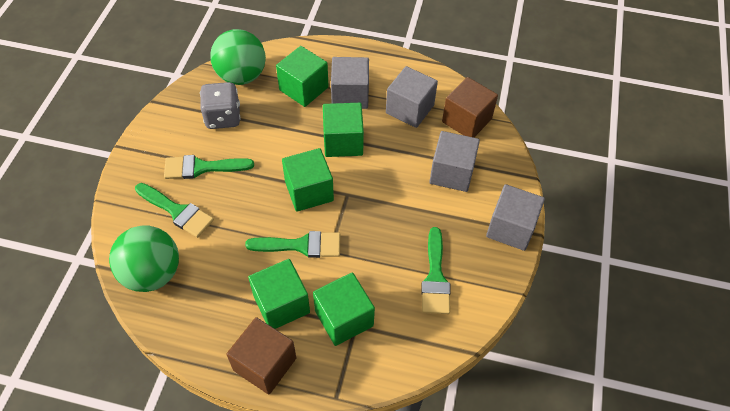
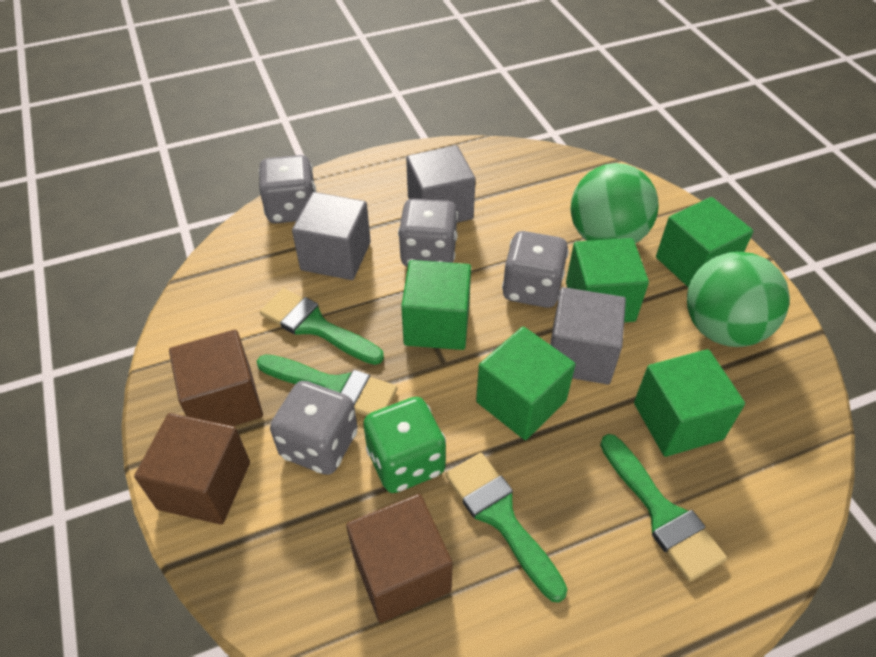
brown cube: [226,317,296,395] [442,77,498,138] = 2 -> [134,413,250,525] [169,330,263,426] [346,494,453,623] = 3
green dice: none = 0 -> [363,397,446,493] = 1
grey cube: [331,57,369,109] [386,66,438,128] [430,131,480,192] [486,184,545,251] = 4 -> [292,192,371,280] [406,145,476,223] [550,287,626,384] = 3
grey dice: [200,82,241,129] = 1 -> [258,155,316,223] [270,381,358,475] [398,199,458,267] [502,231,569,308] = 4

